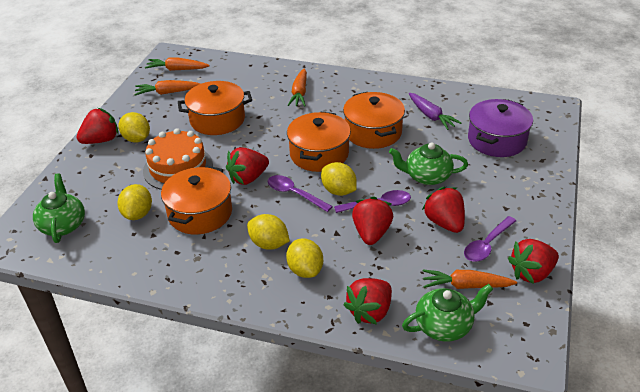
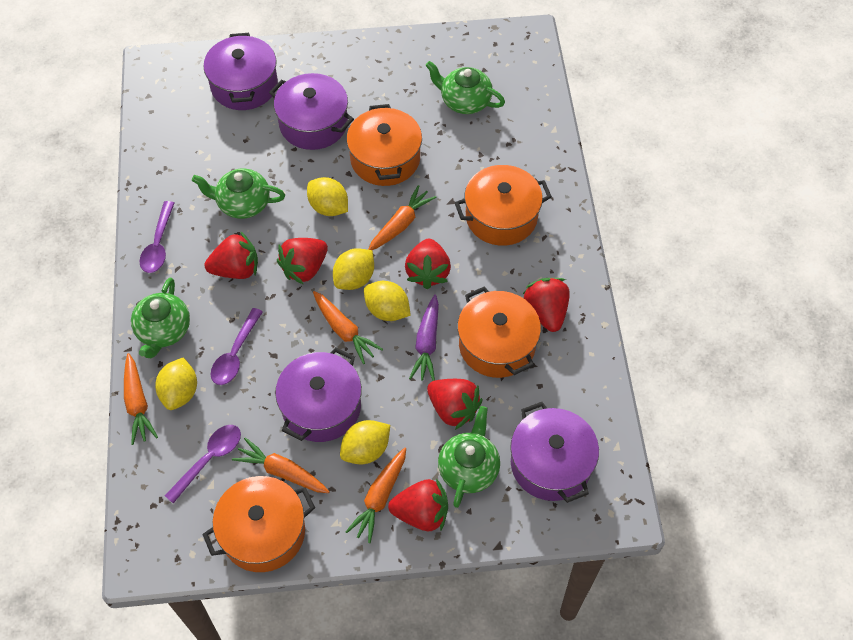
green teapot: [33,173,85,243] [389,142,468,185] [402,284,493,342] = 3 -> [131,278,190,358] [192,169,285,219] [425,61,505,114] [438,406,500,508] = 4
orange cake: [143,128,213,190] = 1 -> none = 0
orange carrot: [134,80,201,96] [145,57,210,71] [288,68,307,106] [423,270,517,289] = 4 -> [124,353,158,445] [232,438,330,493] [313,291,383,364] [345,448,406,543] [368,185,437,250] = 5
purple pot: [468,99,533,157] = 1 -> [204,33,278,110] [269,73,354,150] [275,347,362,442] [510,402,599,503] = 4

